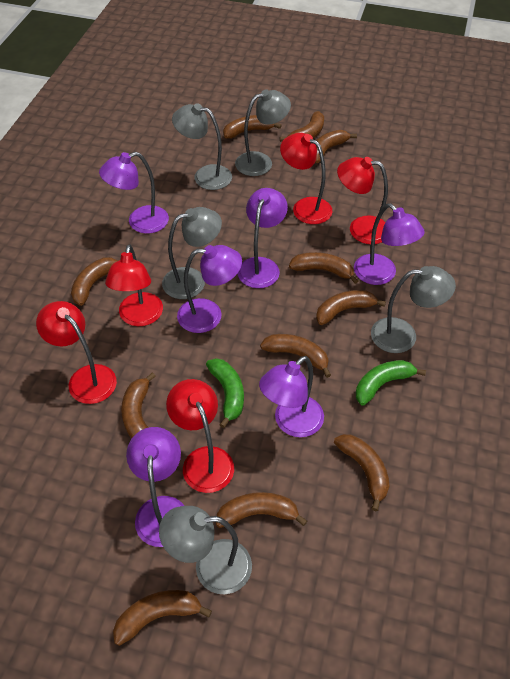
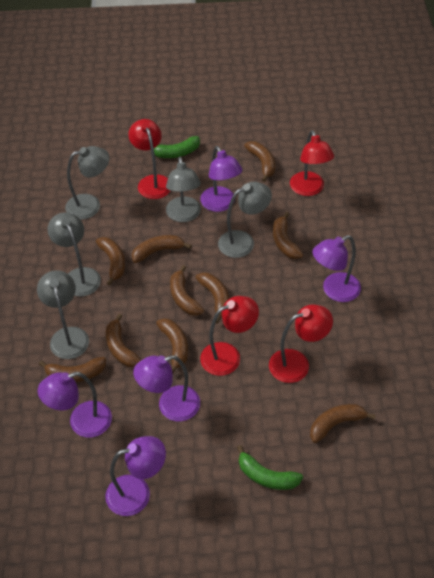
brown banana: [71,257,119,306] [113,590,212,646] [121,372,156,439] [216,492,307,528] [223,115,282,139] [260,334,331,378] [280,111,324,142] [289,252,359,284] [315,130,357,163] [316,290,386,325] [334,434,390,511] = 11 -> [39,357,106,383] [96,237,125,286] [106,314,141,367] [132,235,192,263] [156,318,188,373] [170,265,204,316] [196,272,230,324] [244,141,275,182] [273,212,303,259] [310,404,376,443] = 10
purple lamp: [99,152,169,234] [126,427,185,547] [177,245,242,333] [238,188,288,288] [259,356,324,437] [354,203,425,285] = 6 -> [38,372,112,438] [105,436,166,516] [133,355,200,421] [200,146,242,212] [312,235,361,302] = 5
red lamp: [36,301,117,404] [105,244,163,326] [166,379,234,493] [280,133,332,224] [337,157,388,244] = 5 -> [128,119,171,199] [200,296,259,376] [269,304,333,383] [290,130,334,196] = 4

